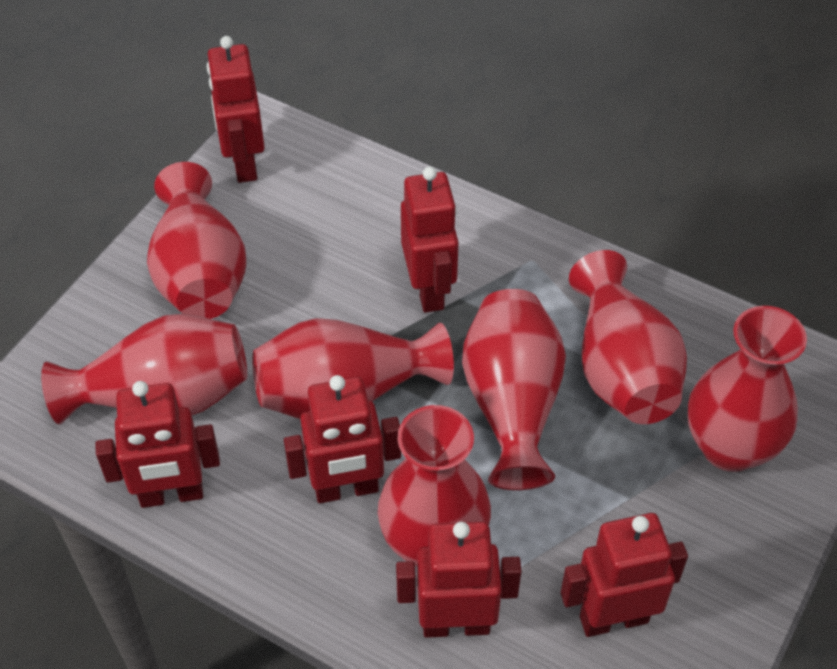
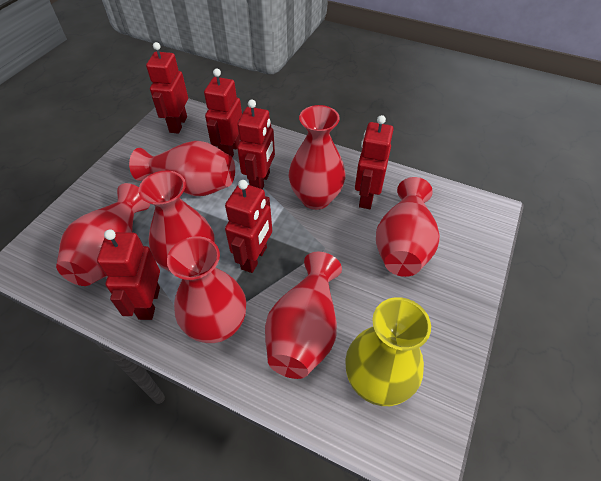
yellow vase: none = 0 -> [345,297,431,406] = 1

